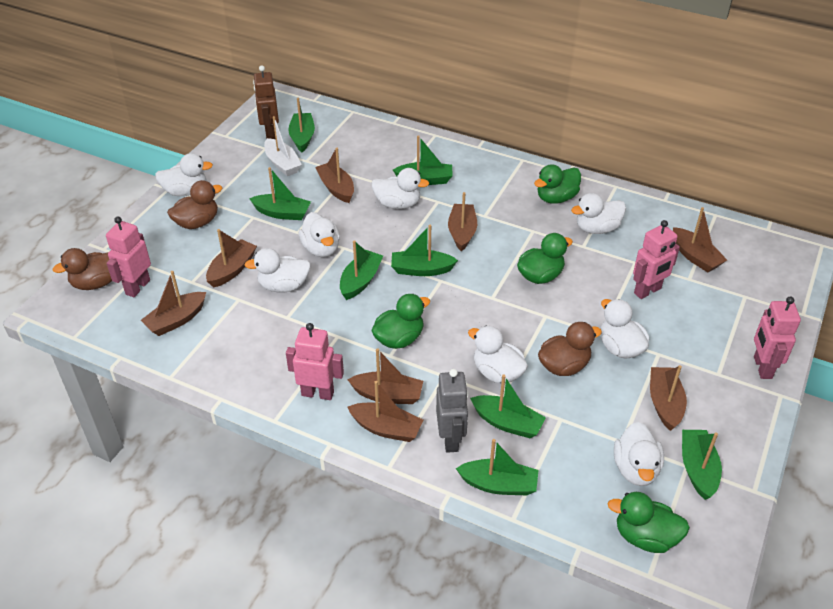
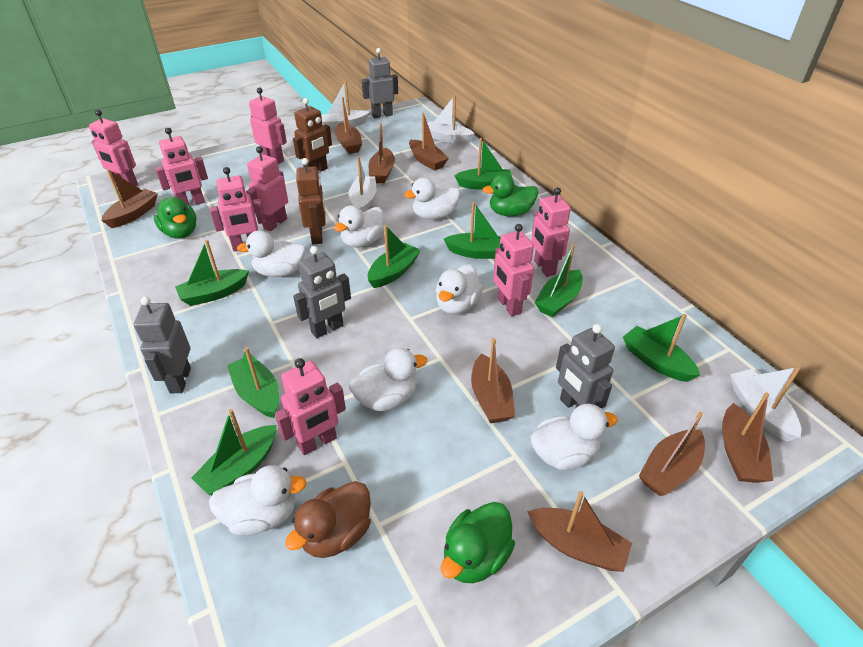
brown duck: [52,248,112,290] [167,180,222,229] [538,322,602,376] = 3 -> [285,481,371,558] = 1
brown robot: [253,65,279,139] = 1 -> [293,98,332,172] [296,158,326,244] = 2
green duck: [371,294,430,349] [517,233,573,284] [534,164,581,204] [607,492,690,553] = 4 -> [154,197,197,239] [441,502,515,583] [482,174,538,217] = 3
grey robot: [436,369,468,453] = 1 -> [134,296,191,393] [293,246,351,338] [362,48,398,118] [556,324,615,409] = 4
pink robot: [106,217,151,297] [286,323,344,400] [633,220,680,299] [754,297,801,379] = 4 -> [89,110,138,186] [155,128,208,206] [210,167,266,251] [246,146,288,231] [249,87,287,164] [275,358,346,455] [493,224,534,316] [531,187,571,277] = 8
white boat: [264,116,302,176] = 1 -> [321,81,370,130] [349,156,377,212] [428,95,475,143] [730,366,801,442] = 4
white duck: [155,153,213,196] [245,248,311,293] [299,212,340,257] [371,168,429,209] [468,326,528,383] [571,193,626,234] [600,299,649,358] [614,422,664,486] = 8 -> [209,465,307,535] [237,230,306,277] [334,205,385,248] [349,348,427,411] [404,177,460,220] [436,264,483,314] [530,403,618,470] = 7

